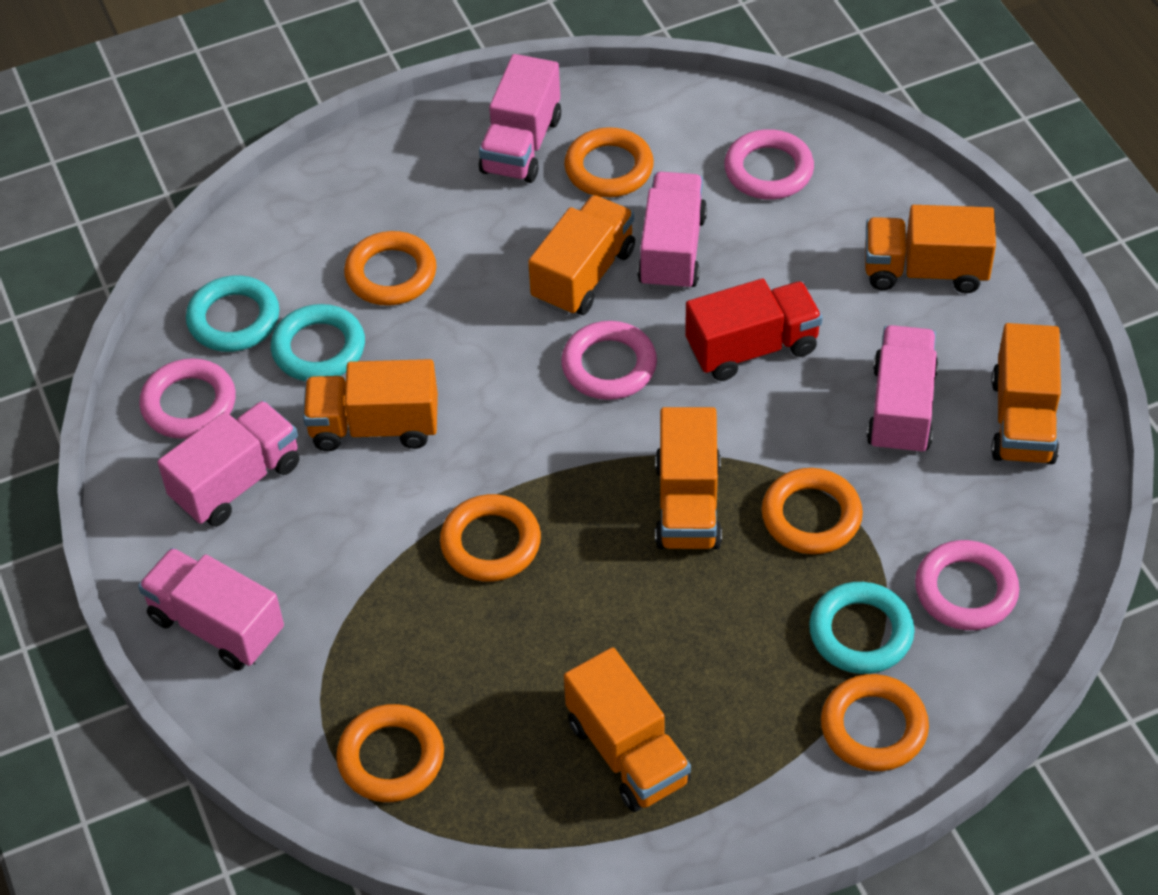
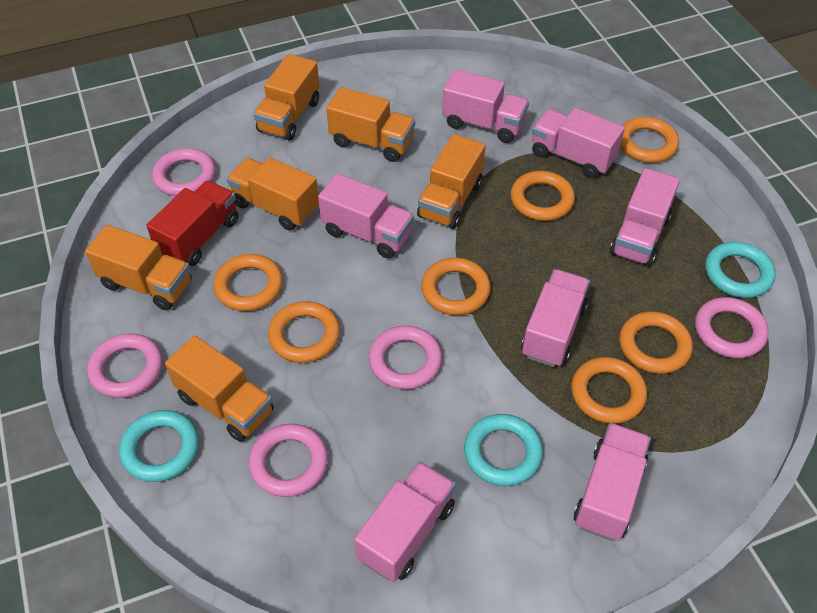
orange ring: [336,704,444,802] [344,231,437,306] [440,494,541,582] [564,127,654,197] [761,468,863,554] [821,674,929,771] = 6 -> [213,254,283,311] [268,301,340,363] [421,258,491,315] [511,171,575,221] [571,357,647,424] [619,311,693,374] [620,117,679,163] = 7
pink ring: [139,358,236,439] [561,321,657,400] [724,129,814,200] [915,540,1019,630] = 4 -> [87,333,163,398] [152,148,216,196] [249,424,328,497] [369,326,442,390] [695,297,769,358] = 5
pink truck: [138,548,284,670] [158,401,299,527] [479,54,561,183] [637,172,707,291] [866,325,938,455] = 5 -> [318,173,414,259] [354,461,456,582] [442,69,529,143] [521,269,590,367] [532,108,625,178] [574,423,651,541] [610,168,680,267] = 7

